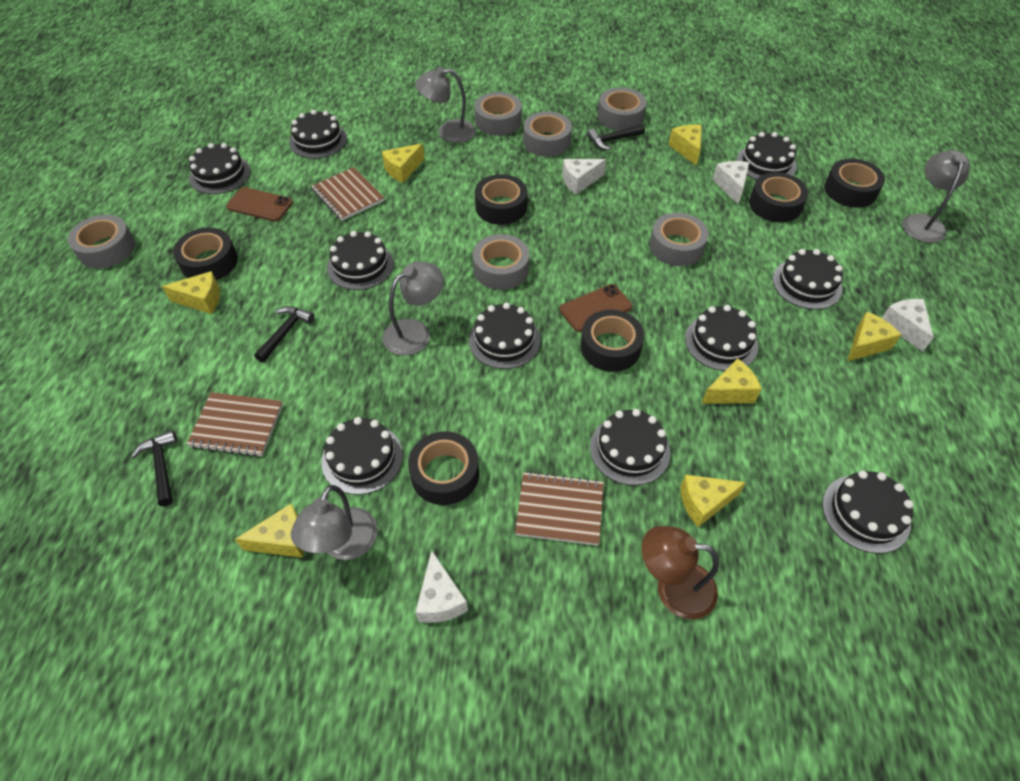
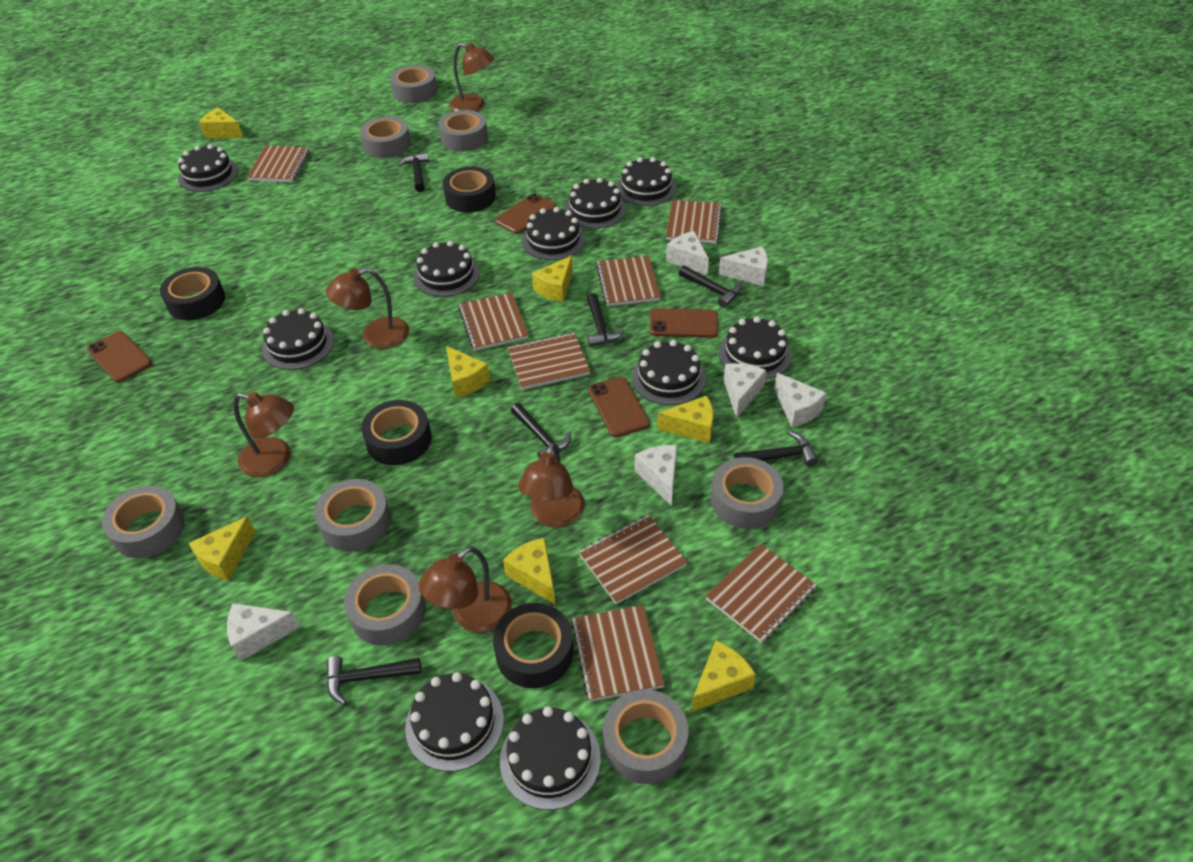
black hammer: [131,430,177,506] [254,306,315,363] [587,124,645,150] = 3 -> [326,656,421,705] [398,152,429,192] [511,403,571,459] [587,293,625,347] [679,265,741,308] [735,431,818,466] = 6
black tape: [173,228,238,280] [408,431,479,505] [475,174,527,225] [580,310,644,372] [749,172,808,222] [824,159,885,208] = 6 -> [160,267,225,320] [361,400,431,465] [443,167,496,213] [493,603,573,688] = 4
brown lamp: [642,526,719,619] = 1 -> [233,392,294,477] [326,268,409,349] [419,546,512,632] [449,43,494,111] [518,442,585,527] = 5
brown notebook: [187,392,283,457] [311,167,384,221] [515,472,604,546] = 3 -> [247,146,310,182] [458,292,529,351] [508,333,590,390] [571,605,665,702] [579,515,687,604] [596,256,661,306] [666,200,723,243] [706,544,817,643] = 8
brown phone: [226,187,293,221] [560,284,632,332] = 2 -> [87,331,152,383] [495,193,556,234] [588,377,650,437] [650,308,718,338] = 4
grey lamp: [291,485,378,560] [383,262,444,356] [415,67,476,143] [902,150,970,243] = 4 -> none = 0
grey tape: [68,215,135,268] [473,234,529,290] [474,92,522,136] [523,111,572,157] [598,87,647,131] [650,213,709,266] = 6 -> [102,485,185,558] [314,479,391,551] [344,564,426,645] [360,116,411,158] [390,65,437,103] [439,110,488,151] [603,689,688,784] [711,457,783,529] = 8
white cheese: [415,550,468,623] [562,159,606,194] [712,161,749,204] [882,299,934,352] = 4 -> [227,603,301,661] [635,445,677,506] [666,231,709,276] [719,246,768,286] [723,363,766,418] [774,373,827,427] = 6

